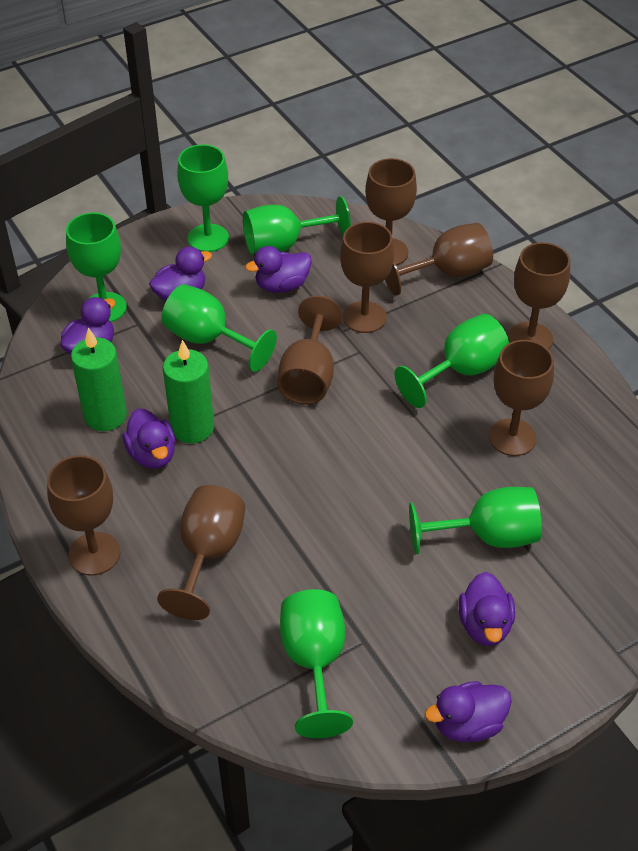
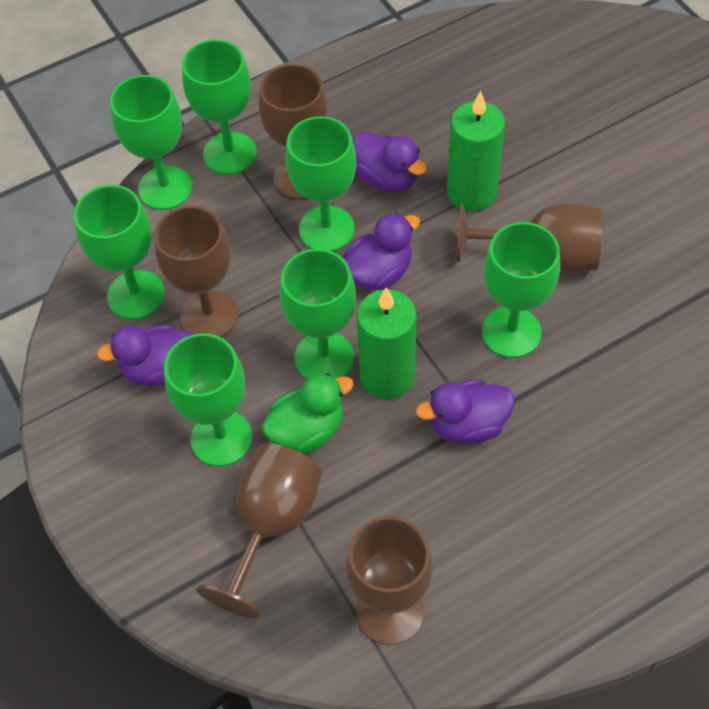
brown goblet: [47,455,120,576] [157,485,245,620] [277,296,343,405] [340,222,394,333] [365,158,417,266] [385,223,493,296] [488,340,554,456] [508,242,570,349] = 8 -> [154,206,238,337] [196,443,322,618] [259,64,328,200] [346,516,433,645] [457,203,602,272] = 5
green duck: none = 0 -> [262,373,354,454] = 1
purple duck: [60,297,115,355] [122,409,176,469] [149,247,212,301] [245,246,312,293] [425,681,512,742] [459,572,515,646] = 6 -> [97,325,194,386] [344,213,420,290] [353,131,427,192] [416,380,515,444] = 4

